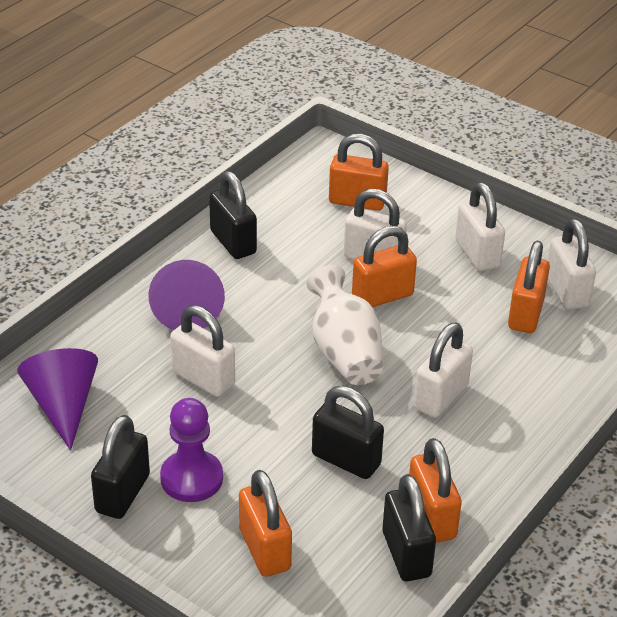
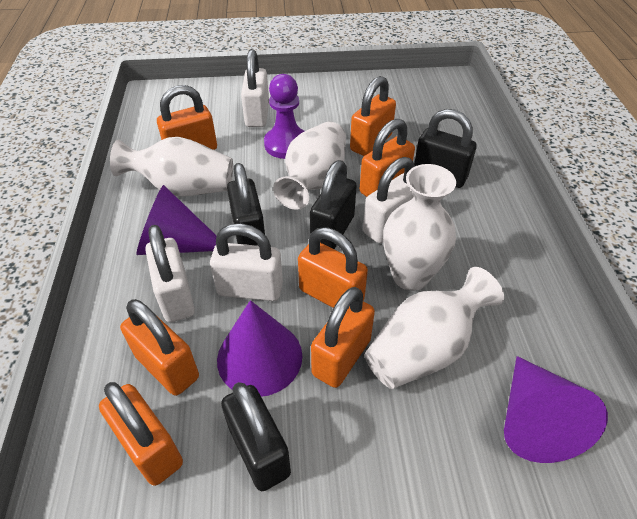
orange padlock: [239,470,292,577] [329,134,389,211] [352,226,417,307] [409,438,462,543] [508,241,550,333] = 5 -> [99,382,183,486] [120,299,199,396] [157,85,217,150] [298,227,368,308] [311,287,375,388] [350,76,396,156] [360,119,415,197] = 7
purple cone: [17,348,98,451] [148,260,225,330] = 2 -> [136,185,217,255] [217,300,302,397] [504,356,608,463] = 3
white padlock: [170,305,235,397] [344,189,407,260] [414,323,473,418] [455,182,505,271] [548,219,596,310] = 5 -> [146,225,195,322] [210,223,283,301] [241,49,269,127] [363,157,415,243] = 4
white vase: [307,265,383,385] = 1 -> [110,137,233,197] [273,122,346,210] [365,267,504,389] [383,164,456,291] = 4

